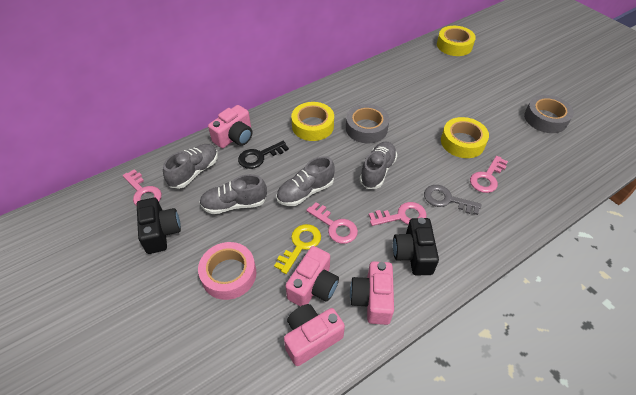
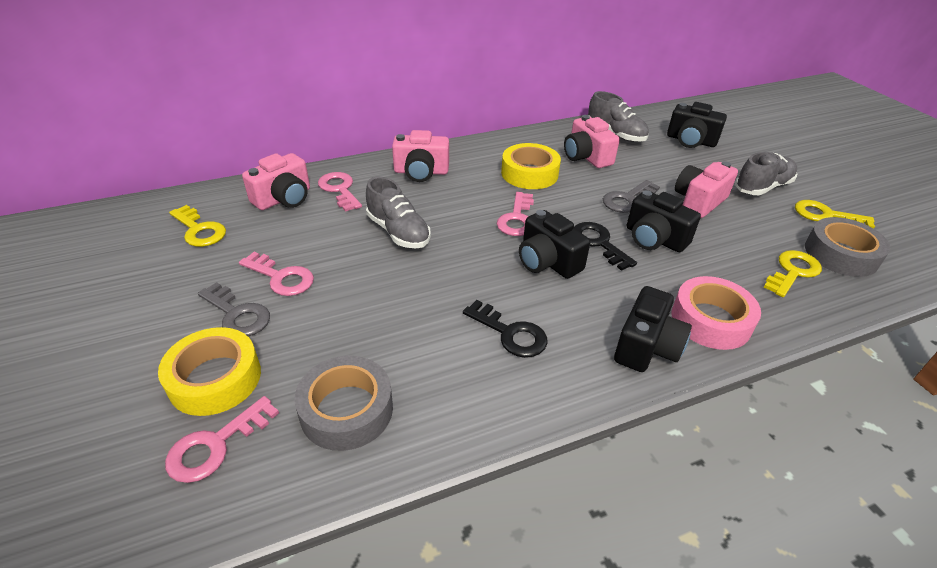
black camera: [137,198,181,254] [393,218,439,275] = 2 -> [519,210,590,279] [614,286,692,372] [627,190,701,252] [667,102,727,148] = 4
black key: [238,141,289,169] = 1 -> [463,300,548,358] [574,222,637,271] = 2
grey key: [424,185,482,215] = 1 -> [198,282,270,336] [603,180,660,213] = 2
grey shoe: [163,144,218,189] [200,174,267,214] [276,156,335,206] [359,141,397,189] = 4 -> [366,177,431,249] [588,91,649,142] [735,152,797,195] = 3
yellow key: [274,224,321,274] = 1 -> [169,205,226,247] [764,250,822,297] [795,200,875,228] = 3
yellow tape: [291,102,334,141] [437,26,476,56] [441,117,489,158] = 3 -> [158,327,261,416] [501,143,561,189] = 2

